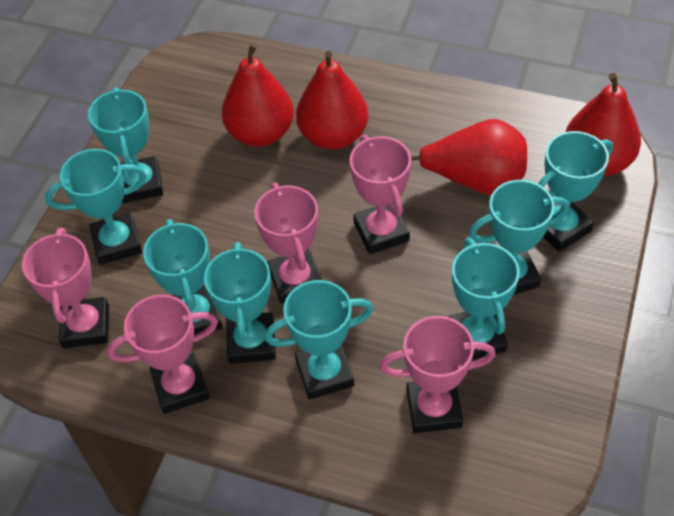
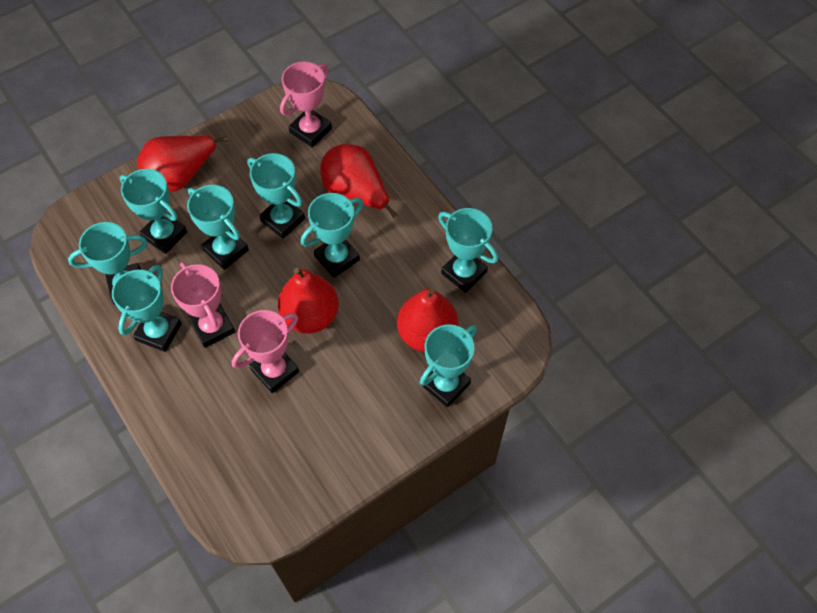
pink trophy: [22,228,109,348] [107,295,218,414] [254,182,322,304] [350,135,411,254] [379,316,496,433] = 5 -> [171,262,235,348] [232,310,299,393] [280,62,332,147] = 3

